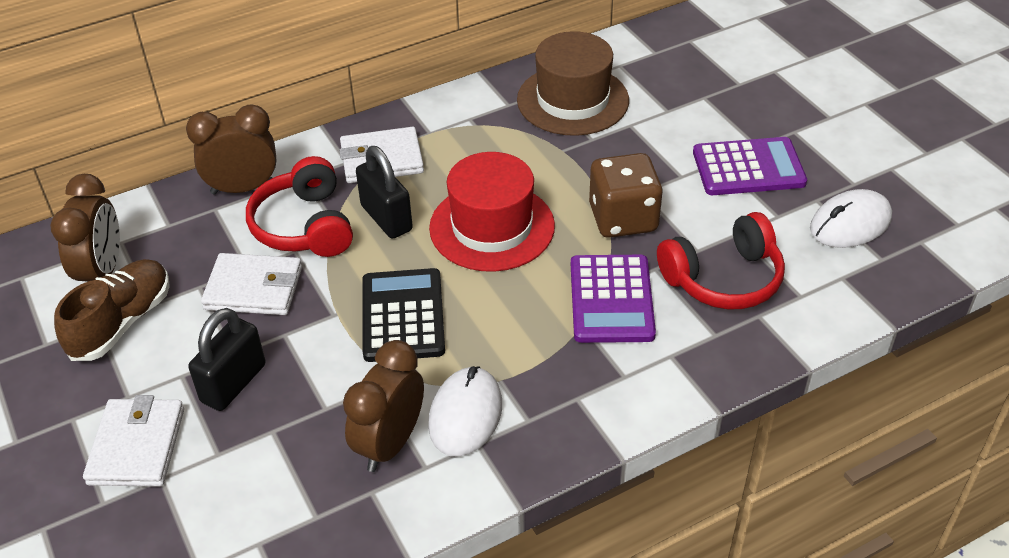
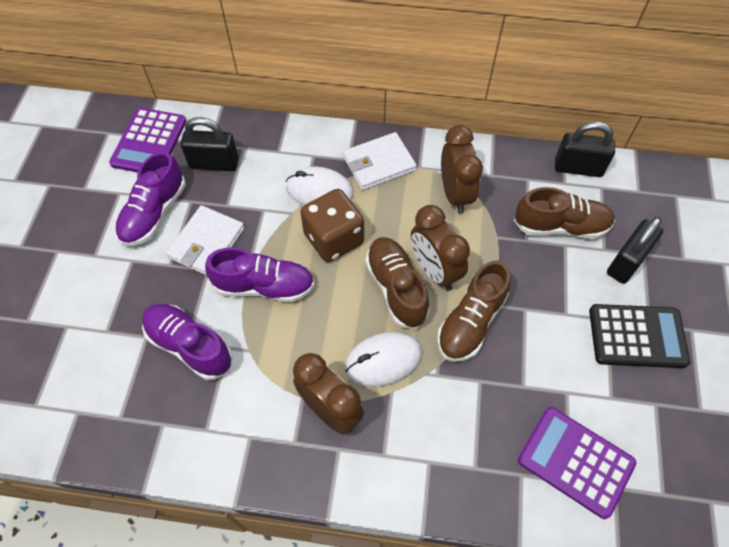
black padlock: [188,308,266,411] [356,146,413,239] = 2 -> [181,117,238,171] [555,122,615,177] [607,217,663,284] = 3
brown hat: [517,31,629,136] = 1 -> none = 0
brown shoe: [54,259,170,361] = 1 -> [365,237,430,329] [437,260,511,362] [514,187,615,239] = 3
purple shoe: none = 0 -> [115,152,186,246] [142,304,233,380] [205,247,314,302] = 3
red hat: [429,152,555,272] = 1 -> none = 0
red headphones: [246,156,353,257] [657,212,785,309] = 2 -> none = 0
white wallet: [83,395,184,487] [201,253,302,315] [339,126,424,183] = 3 -> [166,205,245,276] [343,132,417,190] = 2

